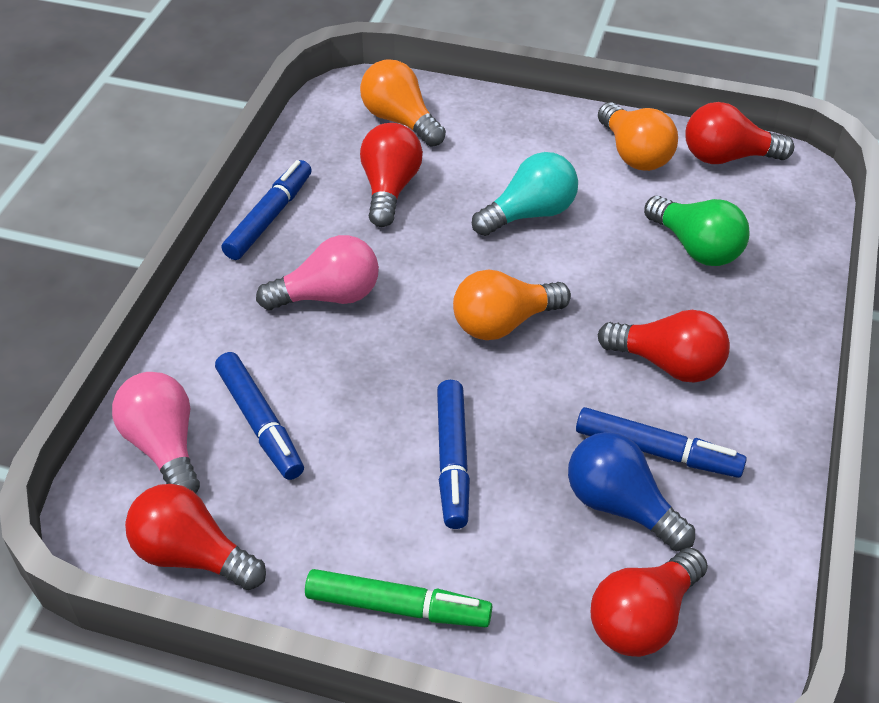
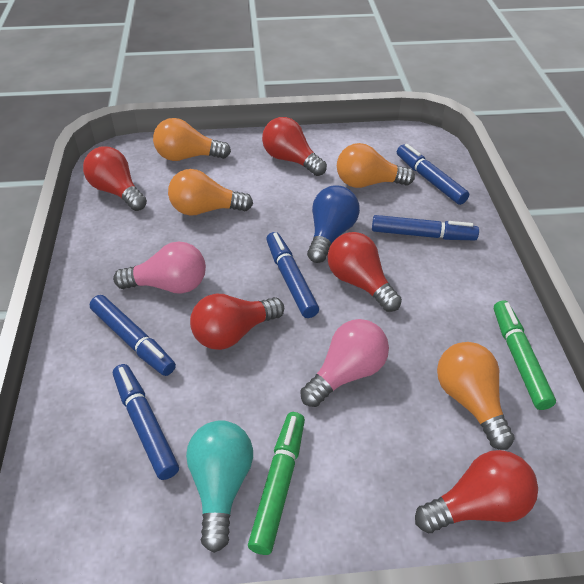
blue marker: [215,352,304,480] [222,160,312,260] [437,380,470,529] [576,407,747,478] = 4 -> [90,295,176,376] [113,364,179,480] [266,232,319,318] [372,215,479,240] [397,144,469,205] = 5
green light bulb: [644,196,749,266] = 1 -> none = 0
green marker: [305,569,492,627] = 1 -> [248,412,305,555] [494,301,556,410] = 2
orange light bulb: [360,59,446,147] [453,269,571,340] [598,102,678,171] = 3 -> [153,118,231,161] [168,169,253,216] [337,143,415,188] [437,342,515,450] = 4

